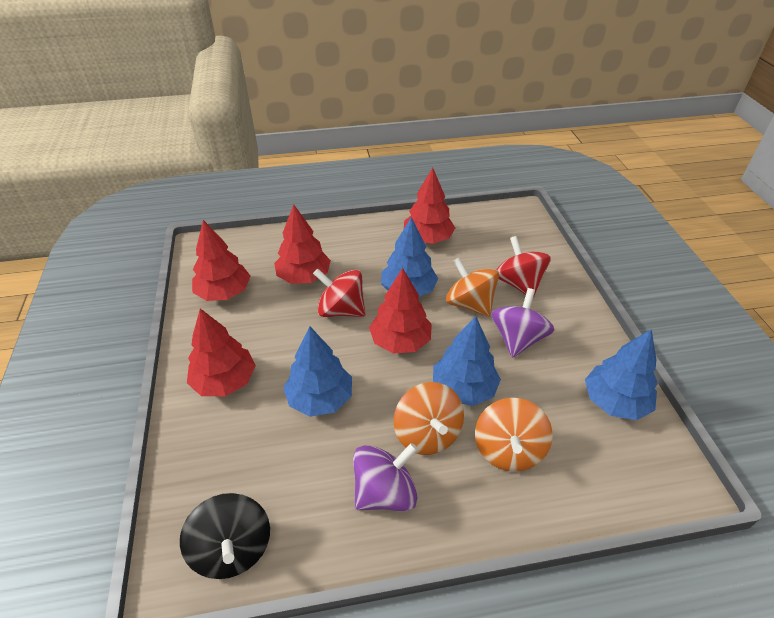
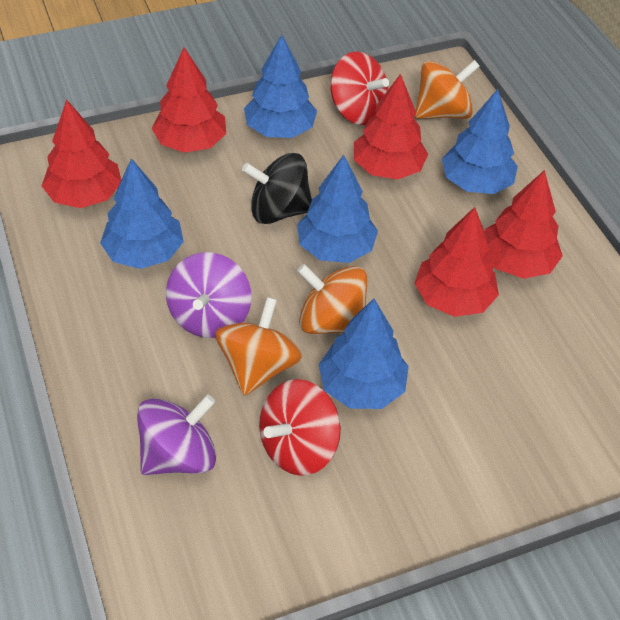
blue tree: [283,326,352,417] [381,217,438,297] [433,316,501,406] [585,329,658,420] = 4 -> [100,158,184,269] [244,35,317,138] [297,155,378,263] [319,298,409,409] [442,89,518,194] = 5

